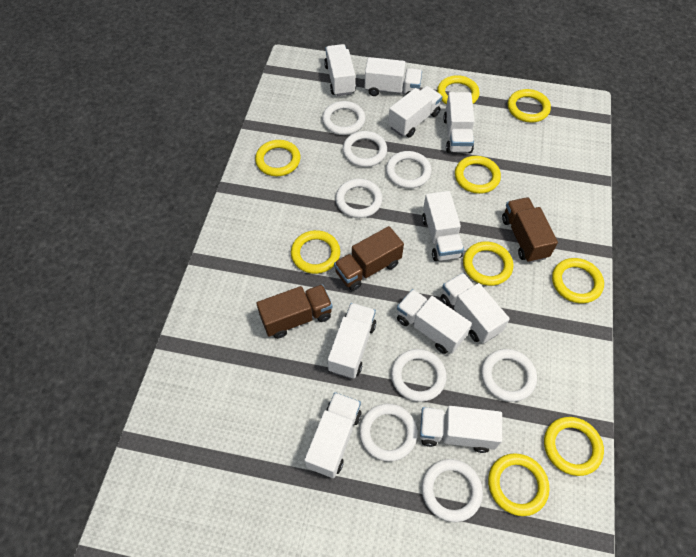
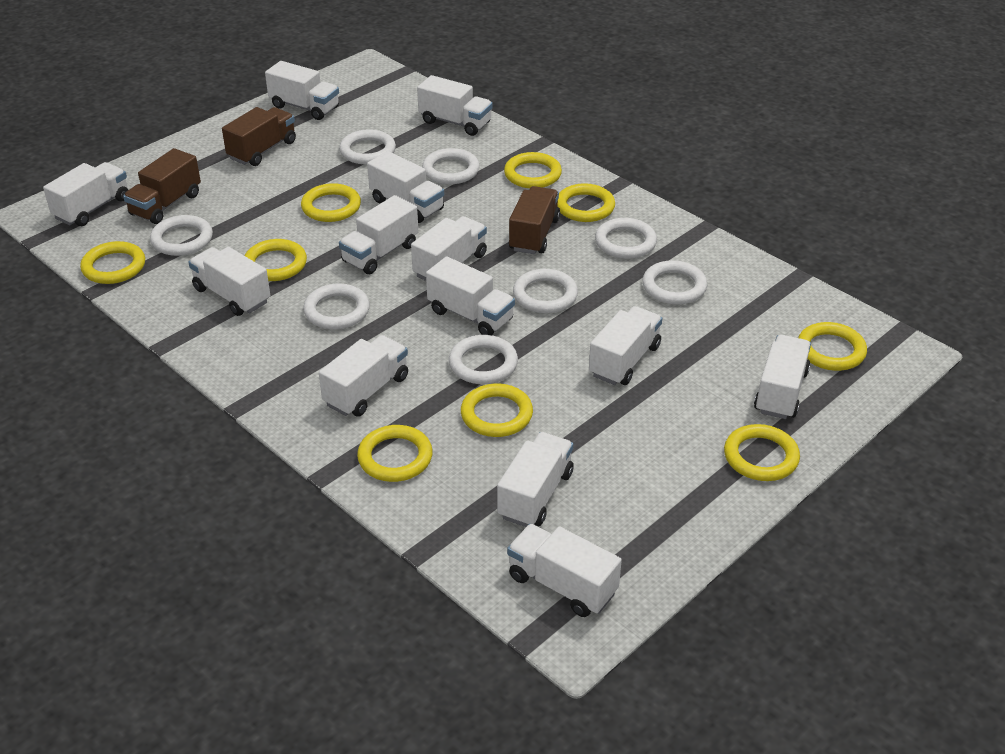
white truck: [304,392,362,478] [324,44,356,96] [328,303,376,379] [365,57,422,96] [388,86,443,137] [397,289,472,354] [420,406,502,453] [422,191,464,261] [441,273,510,343] [443,92,475,153] = 10 -> [43,162,128,226] [188,247,270,316] [265,61,339,120] [319,335,408,417] [339,195,418,274] [367,151,444,223] [411,216,487,281] [417,75,493,136] [426,256,515,335] [497,432,574,527] [507,524,622,617] [589,306,662,385] [754,335,811,419] = 13

